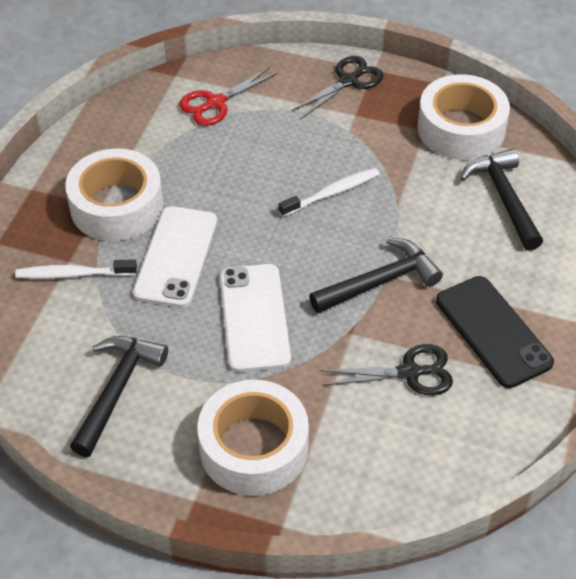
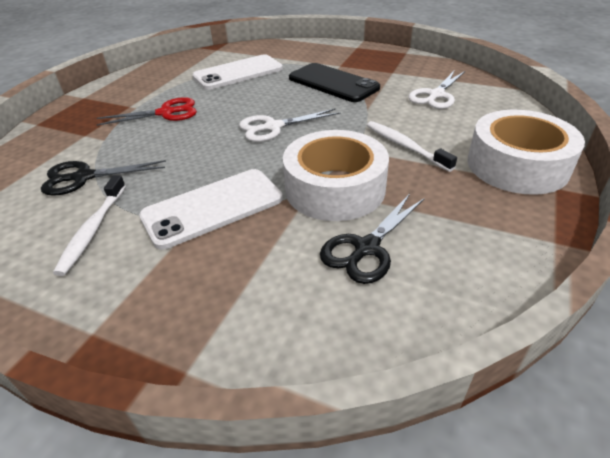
black hammer: [70,336,168,457] [309,238,443,313] [460,149,543,251] = 3 -> none = 0
white scissors: none = 0 -> [239,109,340,142] [408,71,465,109] = 2
white tape: [65,149,163,241] [197,380,309,496] [417,74,510,160] = 3 -> [283,130,389,221] [467,110,585,195] = 2

